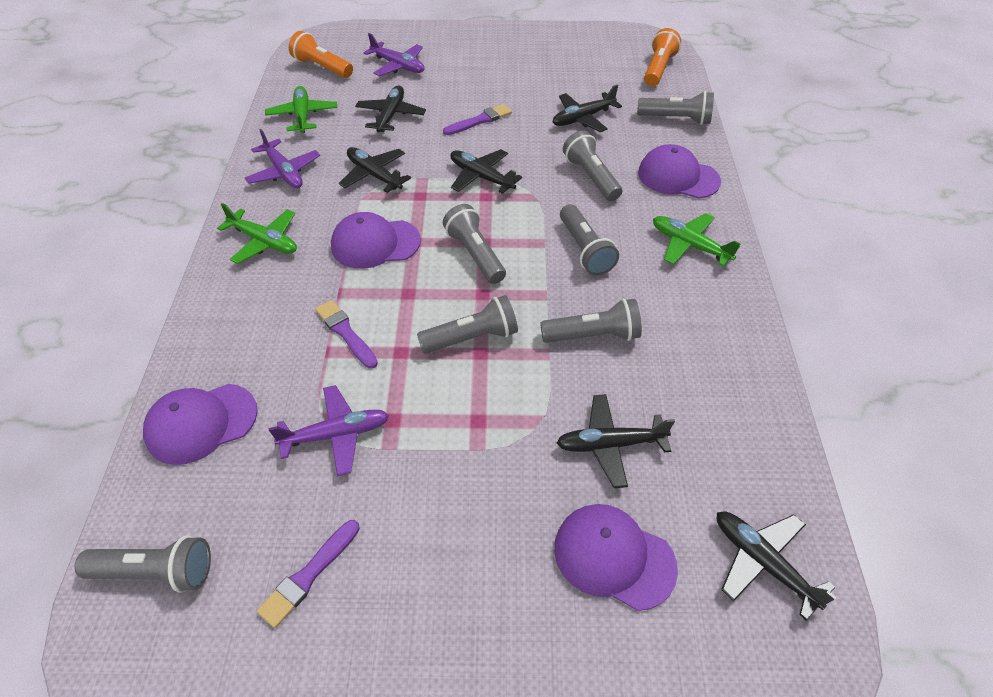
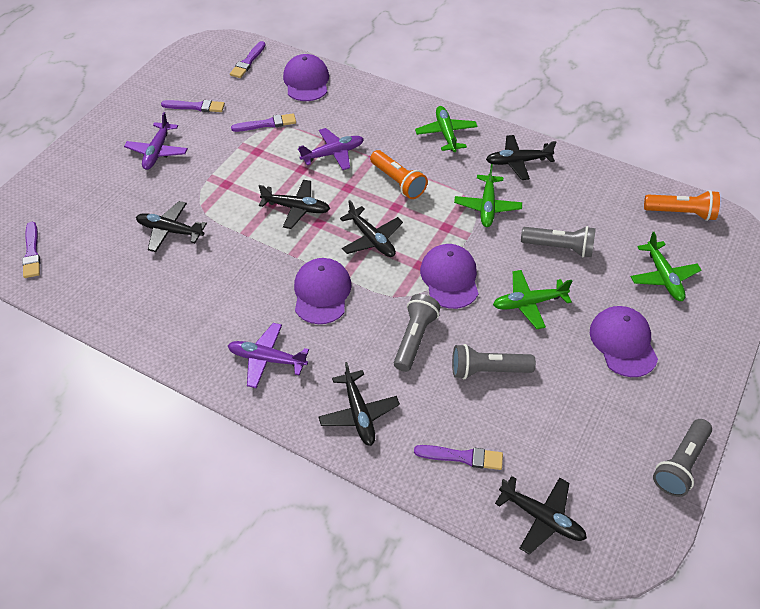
green plane: [217,203,297,264] [265,86,337,133] [653,213,741,267] = 3 -> [415,106,478,152] [454,164,522,227] [493,270,572,329] [631,232,701,301] = 4
grey flashlight: [74,535,211,593] [417,295,518,353] [443,204,506,284] [540,299,642,343] [560,204,619,276] [563,130,622,201] [637,91,714,125] = 7 -> [394,294,441,372] [452,344,536,379] [521,226,596,258] [653,419,712,497] = 4
purple brush: [257,520,360,628] [316,300,378,369] [443,104,512,135] = 3 -> [22,222,40,278] [161,100,225,112] [230,41,266,78] [231,113,296,132] [414,445,503,470] = 5

